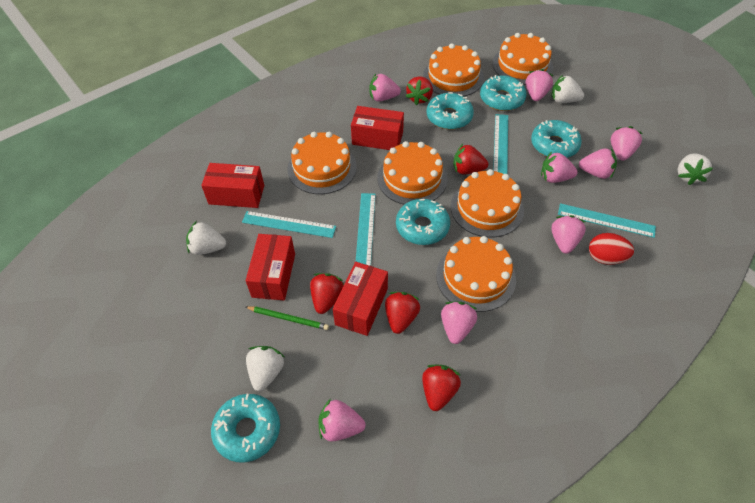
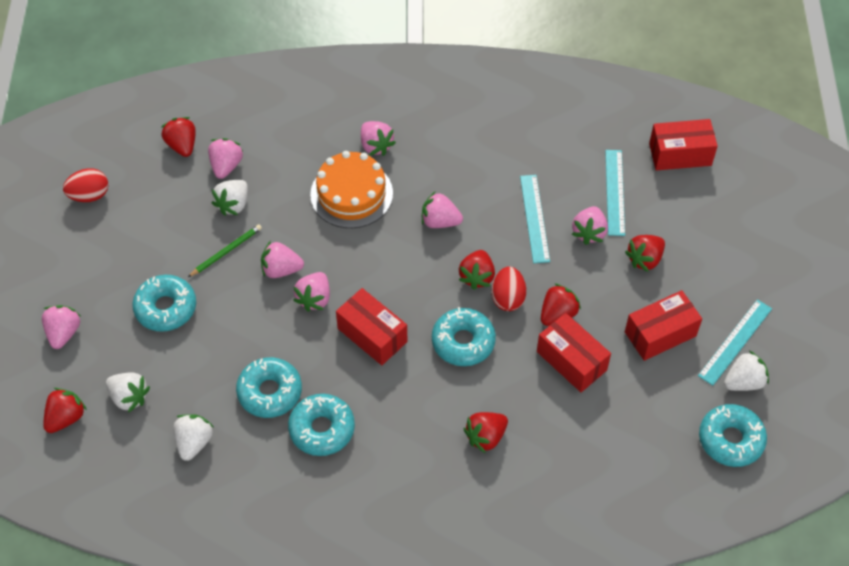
orange cake: [287,132,357,194] [377,141,448,205] [423,43,484,96] [436,236,516,312] [451,169,524,237] [493,33,553,85] = 6 -> [310,151,393,228] = 1
pink strawberry: [318,398,366,442] [369,74,401,102] [441,301,477,344] [526,69,553,101] [541,152,578,183] [551,215,586,254] [579,148,617,179] [611,126,642,161] = 8 -> [42,305,80,349] [208,138,243,179] [261,241,304,278] [293,272,330,312] [361,121,396,156] [422,192,463,228] [572,206,608,245] = 7
red egg: [589,233,634,265] = 1 -> [63,168,108,202] [491,266,526,311] = 2
red strawberry: [310,273,344,314] [385,292,420,334] [406,76,433,105] [422,364,461,411] [453,144,488,174] = 5 -> [43,388,87,433] [161,117,196,157] [459,250,495,290] [464,412,508,453] [541,283,581,326] [625,235,665,272] = 6
turquoise ruler: [242,211,336,238] [356,193,376,266] [493,114,508,174] [558,203,656,238] = 4 -> [520,175,550,263] [605,150,625,236] [698,299,772,386] = 3

